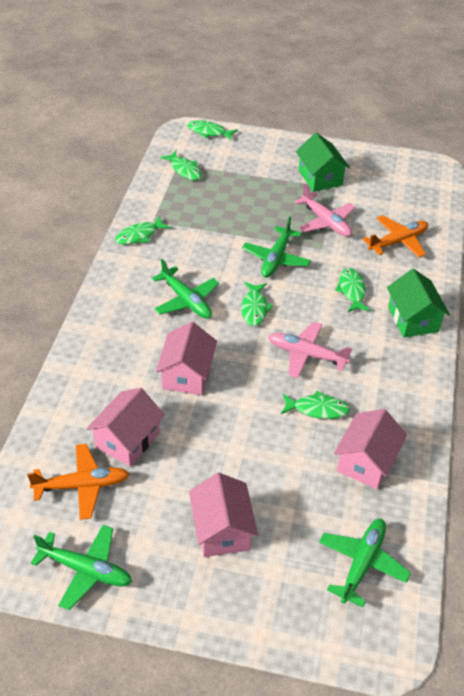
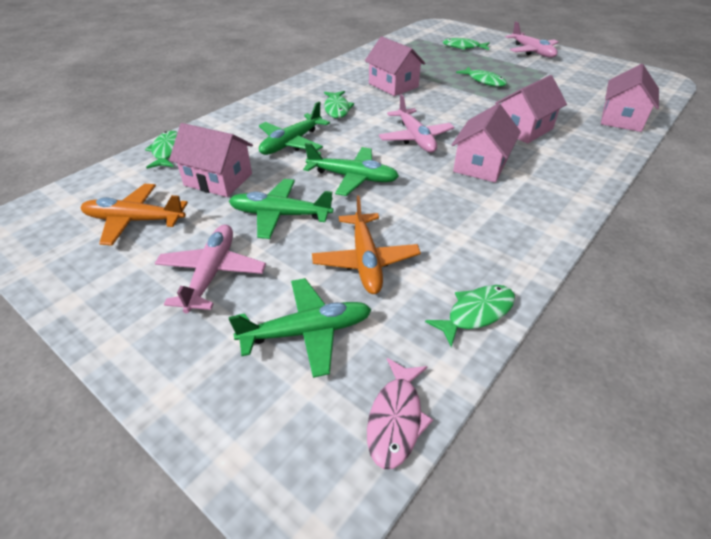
green fish: [115,216,171,245] [160,151,202,180] [187,120,238,140] [241,282,273,326] [281,391,350,419] [335,268,370,312] = 6 -> [145,131,178,169] [324,91,354,118] [425,285,515,347] [442,38,490,50] [456,66,507,87] = 5
green house: [296,133,350,192] [387,269,450,338] = 2 -> none = 0
pink fish: none = 0 -> [367,358,433,469] = 1
pink house: [87,388,165,466] [156,322,217,395] [189,473,258,557] [334,409,407,489] = 4 -> [169,123,253,197] [365,36,425,96] [451,103,521,183] [495,75,567,144] [601,64,659,132] = 5
pink plane: [268,321,352,378] [294,184,355,237] = 2 -> [155,225,266,314] [379,94,455,153] [505,21,559,58] = 3

